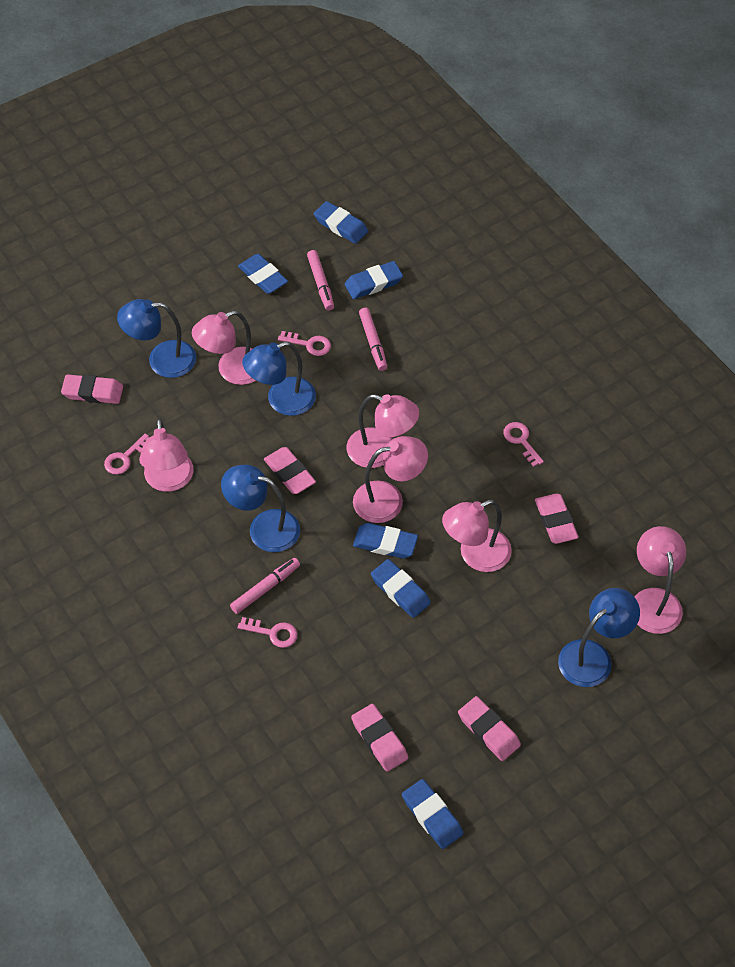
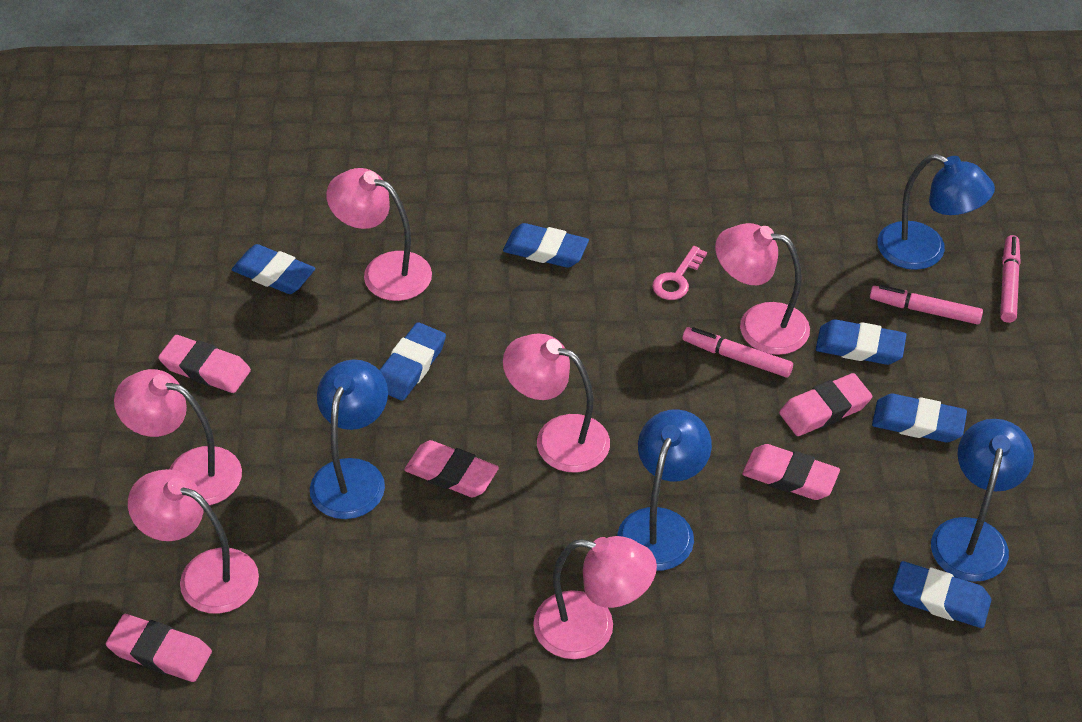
pink key: [104,434,149,475] [238,617,298,648] [278,331,331,356] [503,422,544,467] = 4 -> [652,246,707,300] = 1

